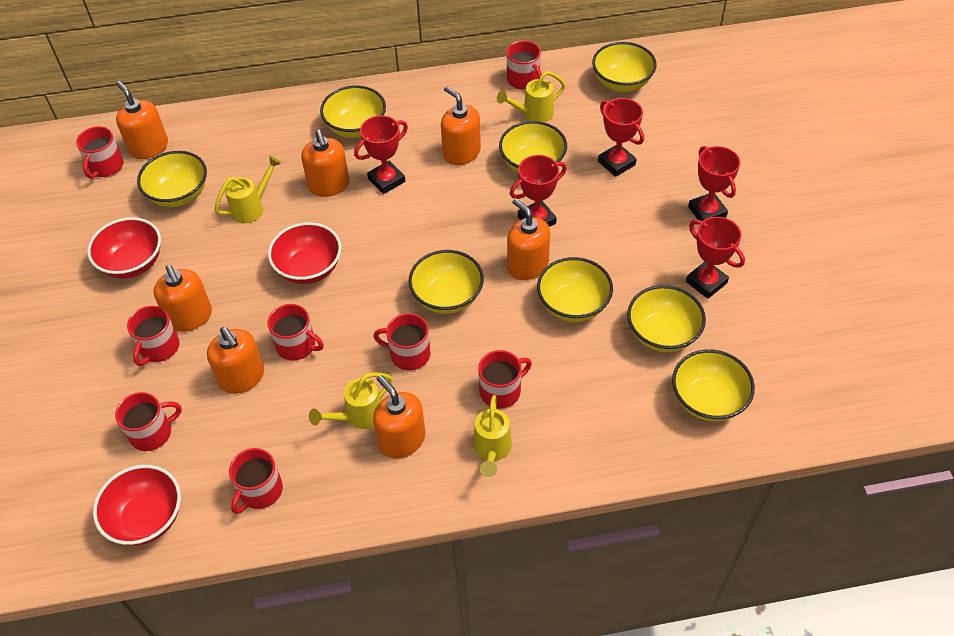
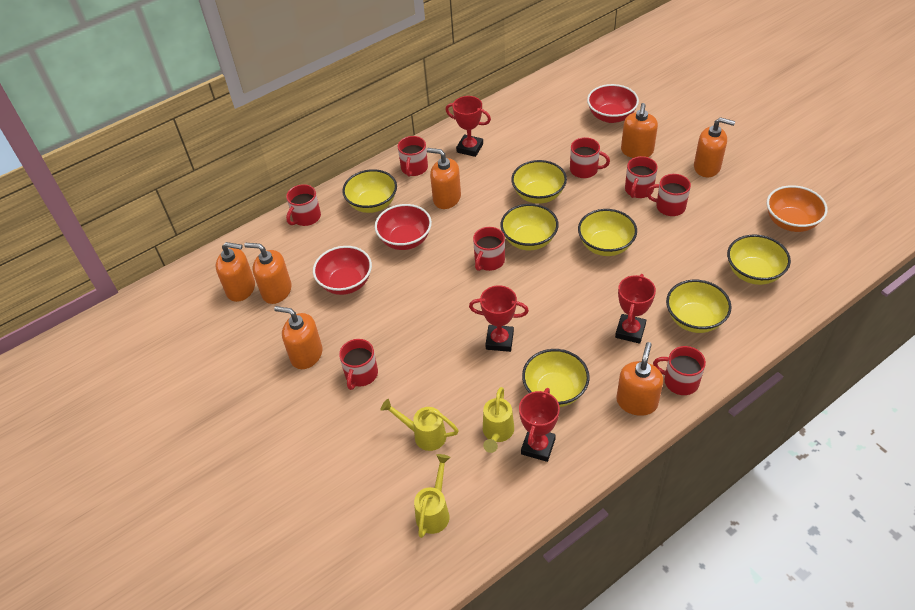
orange bowl: none = 0 -> [767,185,828,232] = 1
red trophy: [354,115,408,194] [510,155,567,227] [598,98,644,177] [686,217,745,299] [688,146,740,221] = 5 -> [446,96,491,157] [469,285,529,352] [519,388,560,462] [615,274,656,344] = 4
yellow bowl: [137,151,207,207] [320,85,386,138] [409,250,484,314] [499,121,567,173] [537,257,613,322] [592,42,657,92] [627,285,706,352] [672,349,755,422] = 8 -> [342,169,397,213] [500,204,559,250] [511,160,567,204] [522,349,590,407] [578,209,637,256] [666,280,732,333] [727,235,791,285] = 7
yellow watering can: [215,156,281,224] [309,372,393,429] [473,395,512,477] [497,71,566,122] = 4 -> [381,399,459,451] [414,454,450,538] [483,387,514,453] = 3

